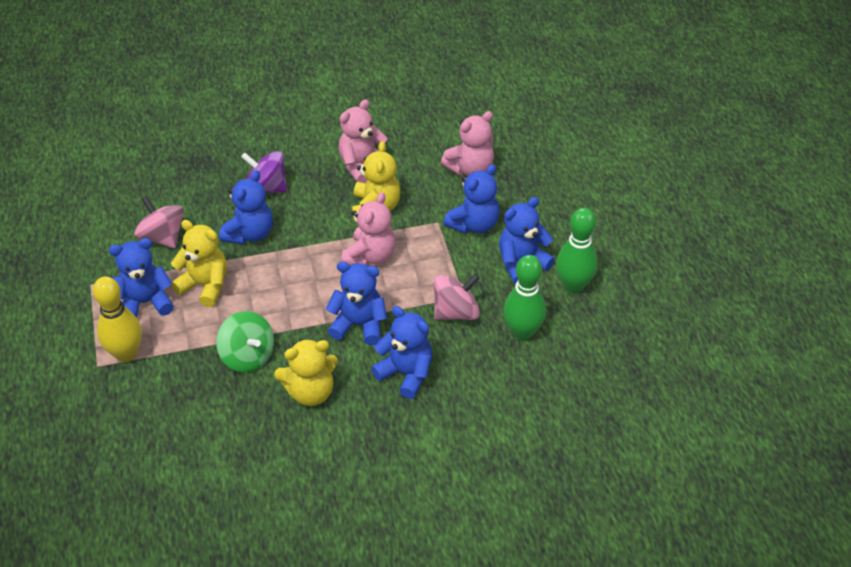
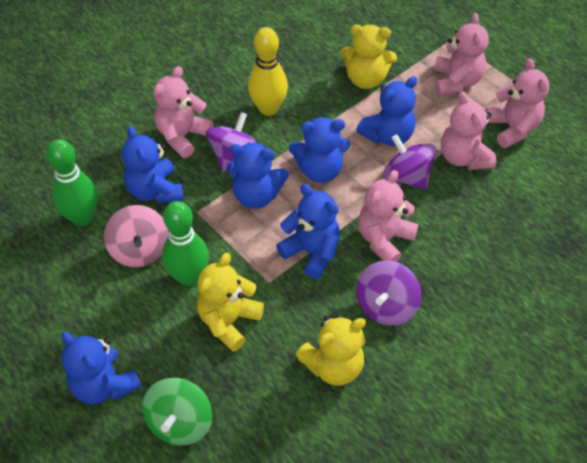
pink spinning top: [134,196,184,249] [434,274,480,320] = 2 -> [104,205,168,267] = 1
pink teddy bear: [338,99,388,183] [342,192,396,266] [441,111,494,176] = 3 -> [153,66,214,158] [358,170,419,262] [434,13,489,95] [441,91,496,170] [485,58,549,148] = 5
purple spinning top: [241,151,287,193] = 1 -> [206,112,257,172] [356,260,421,326] [383,134,437,190] = 3

